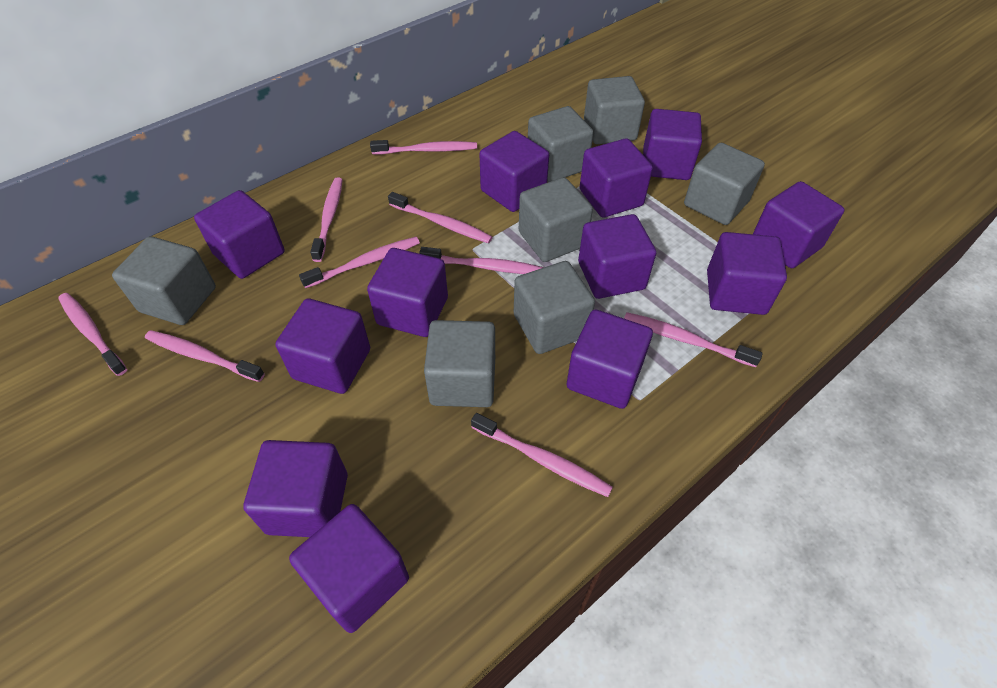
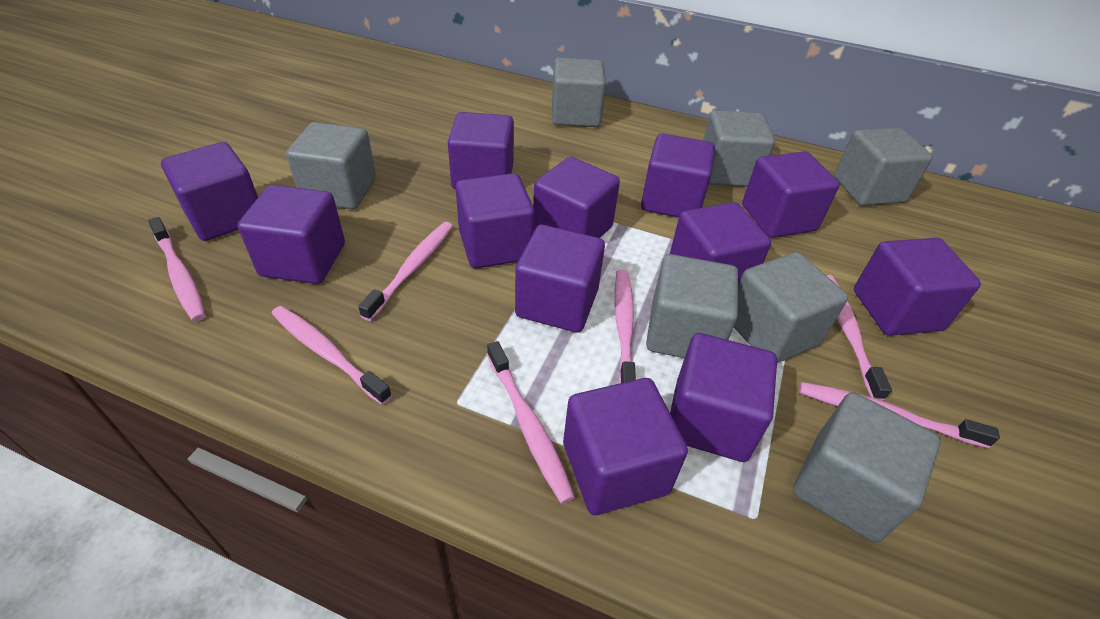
pink toothbrush: [58,293,127,376] [145,330,265,382] [299,237,420,288] [310,178,342,262] [370,140,477,154] [388,192,493,243] [420,247,544,274] [471,413,613,497] [624,312,763,367] = 9 -> [148,217,206,321] [272,306,392,405] [358,222,453,321] [487,341,575,504] [614,269,636,384] [799,382,1000,448] [826,275,892,401] = 7

